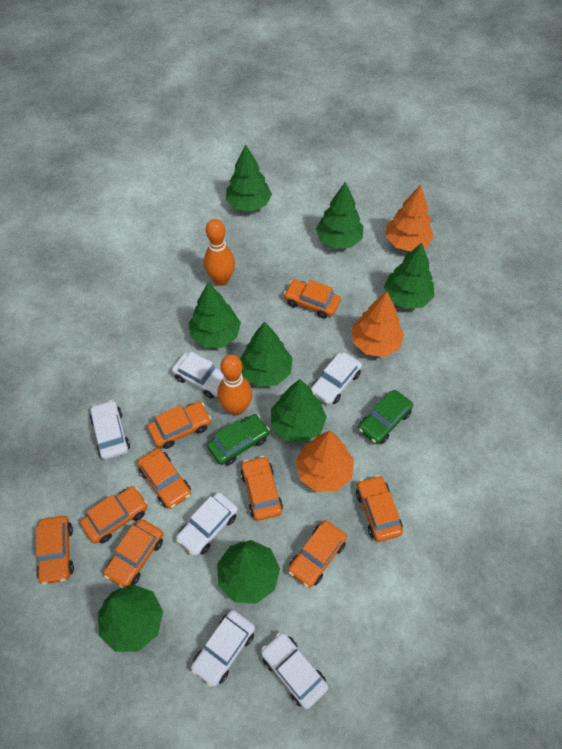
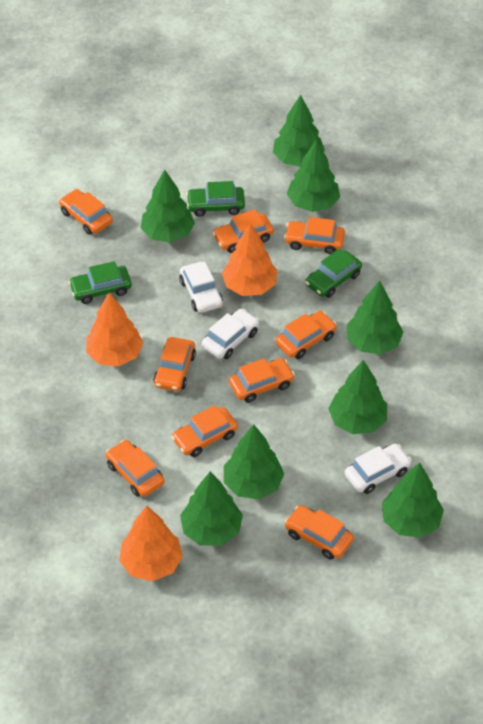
green car: [207,414,270,465] [358,390,413,444] = 2 -> [68,261,132,304] [186,181,245,217] [305,248,362,298] = 3
orange bowling pin: [204,219,235,286] [217,355,252,415] = 2 -> none = 0
white car: [90,400,130,460] [172,352,224,399] [176,492,238,556] [191,610,255,687] [261,632,328,709] [311,352,362,405] = 6 -> [179,261,223,313] [202,309,259,359] [345,443,412,494] = 3

